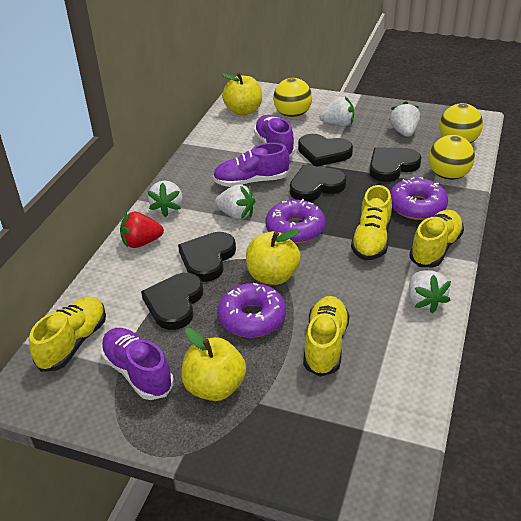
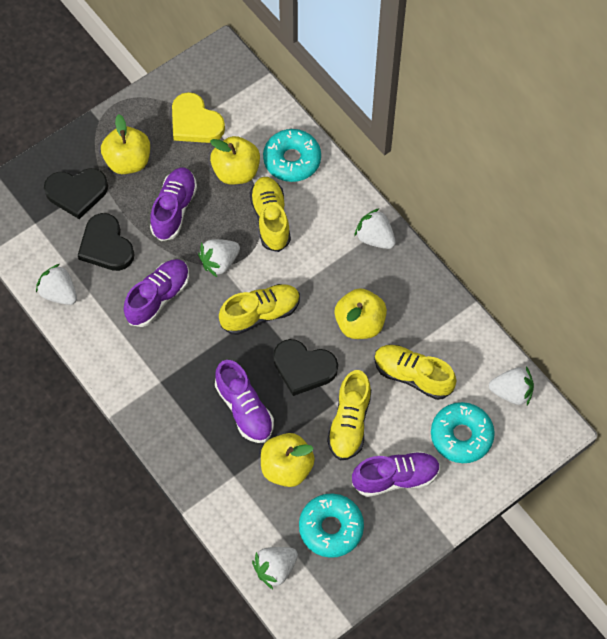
black heart: [141,273,203,330] [178,232,236,282] [290,165,346,201] [298,134,353,166] [370,147,422,182] = 5 -> [44,168,108,219] [78,213,134,271] [273,339,338,396] = 3
purple donut: [217,283,286,338] [266,199,325,244] [390,177,448,220] = 3 -> none = 0
purple shoe: [101,328,174,400] [213,143,289,187] [254,115,295,157] = 3 -> [124,259,189,327] [150,167,197,241] [215,360,274,443] [352,451,440,497] = 4
red strawberry: [120,212,164,248] = 1 -> none = 0
turquoise donut: none = 0 -> [263,129,321,182] [299,493,364,558] [431,402,495,463] = 3
yellow apple: [181,328,246,401] [222,73,262,116] [246,229,301,285] = 3 -> [101,114,150,174] [210,136,260,185] [261,433,315,487] [335,288,387,339] = 4
yellow ball: [273,78,312,118] [429,135,475,180] [439,103,483,144] = 3 -> none = 0
yellow heart: none = 0 -> [172,92,225,143] = 1

